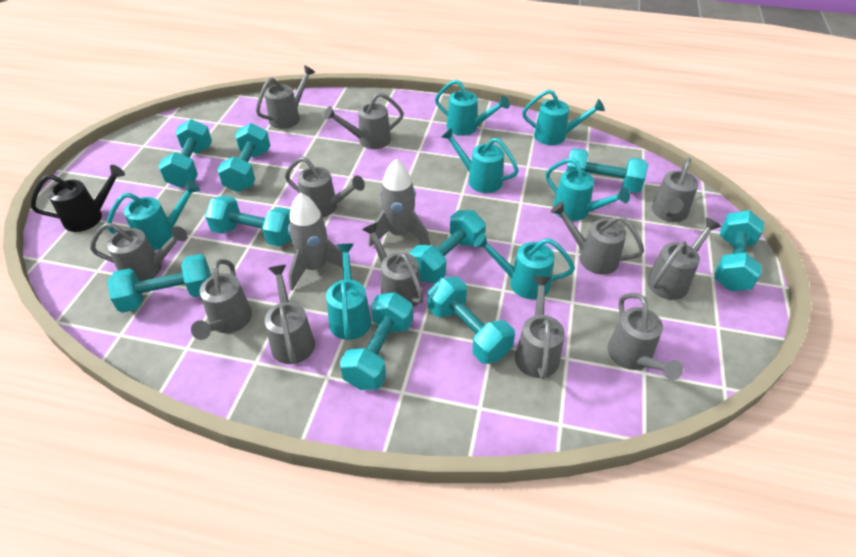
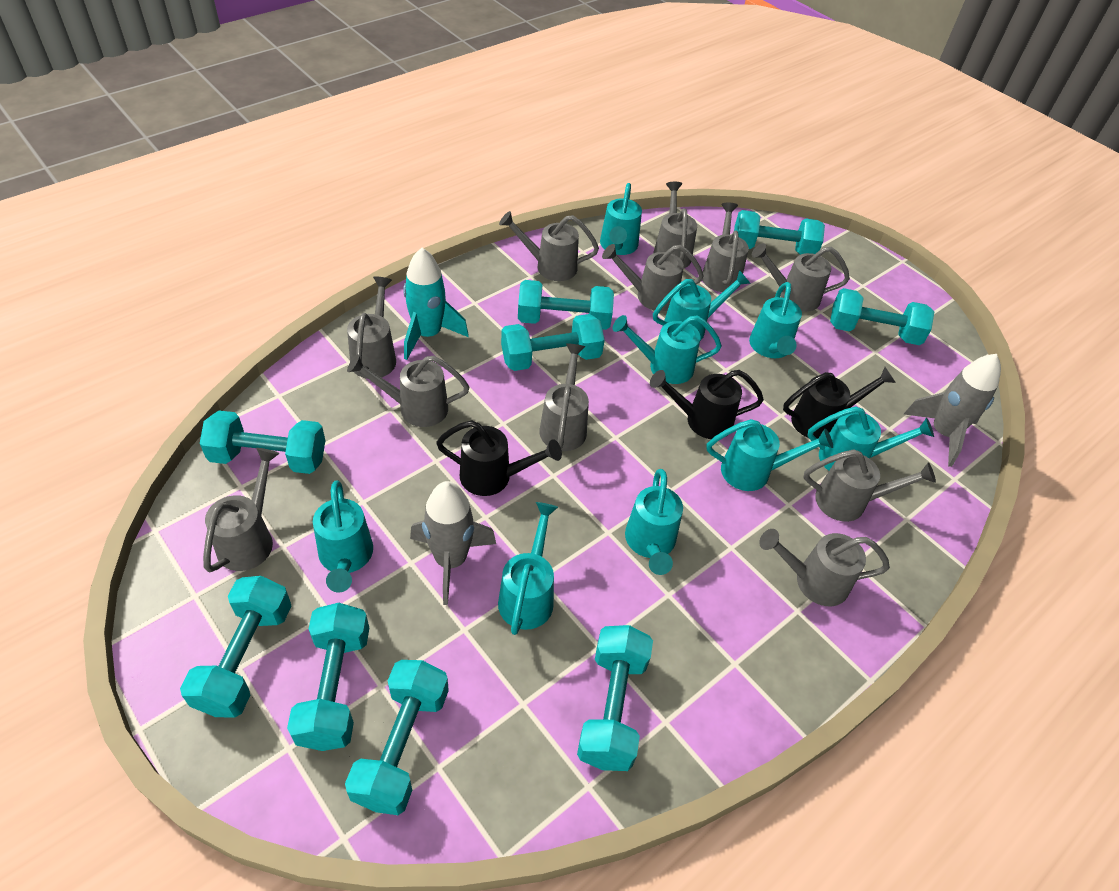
black watering can: [31,165,125,232] = 1 -> [436,420,562,496] [650,370,764,439] [783,367,896,439] = 3
grey watering can: [90,223,188,281] [191,259,252,340] [256,65,315,129] [265,265,315,364] [285,157,365,218] [324,93,404,149] [362,222,424,307] [515,276,565,379] [550,201,644,275] [607,293,683,380] [647,217,721,300] [651,158,698,222] = 12 -> [203,448,280,572] [347,277,396,379] [347,354,469,427] [499,211,599,281] [539,344,589,451] [602,244,703,311] [653,182,697,269] [702,203,749,292] [752,243,850,312] [759,529,890,606] [804,449,936,522] = 11
turquoise rocket: none = 0 -> [403,248,469,360] = 1
turquoise watering can: [107,180,200,250] [326,244,372,340] [435,79,510,136] [441,127,519,193] [473,233,575,299] [522,90,605,145] [546,158,630,221] = 7 -> [313,481,373,592] [498,502,558,635] [600,183,642,255] [613,315,722,384] [625,469,683,575] [653,270,751,341] [707,419,833,491] [749,282,802,358] [808,406,934,471] = 9

